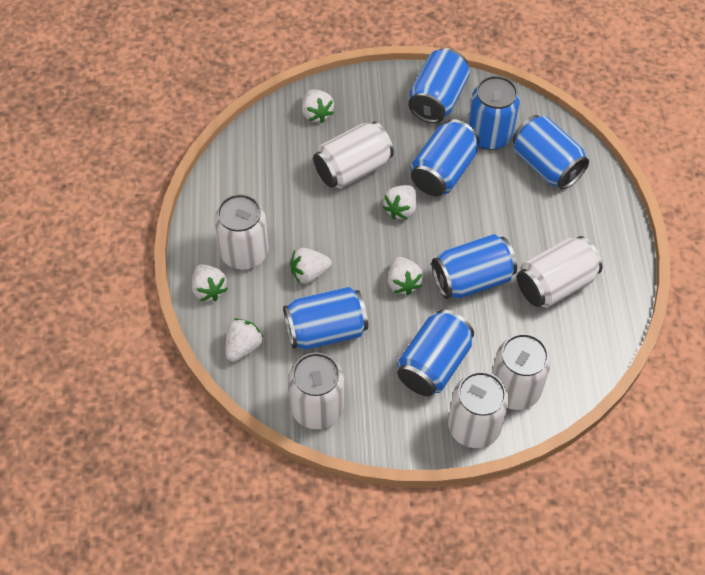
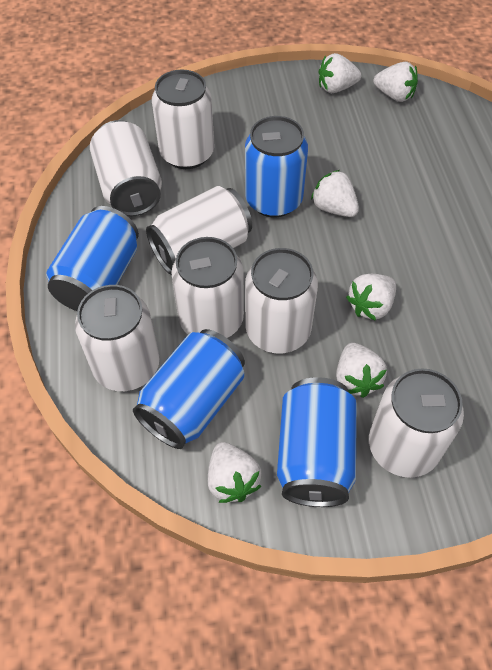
blue can: [283,287,368,350] [397,309,474,396] [408,48,470,123] [410,119,479,196] [432,234,517,299] [468,76,520,150] [512,115,589,190] = 7 -> [46,206,139,311] [133,329,245,449] [245,116,308,218] [277,377,357,507] = 4
white can: [214,194,269,269] [289,352,344,429] [313,122,394,189] [448,372,509,448] [492,334,551,410] [517,236,603,308] = 6 -> [75,285,160,391] [90,120,162,216] [146,186,252,275] [152,69,214,169] [171,237,244,338] [245,248,318,353] [369,368,464,478] = 7

